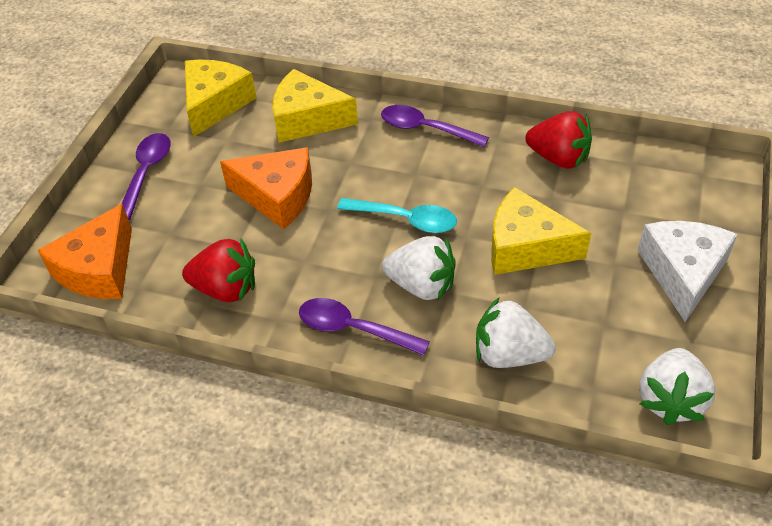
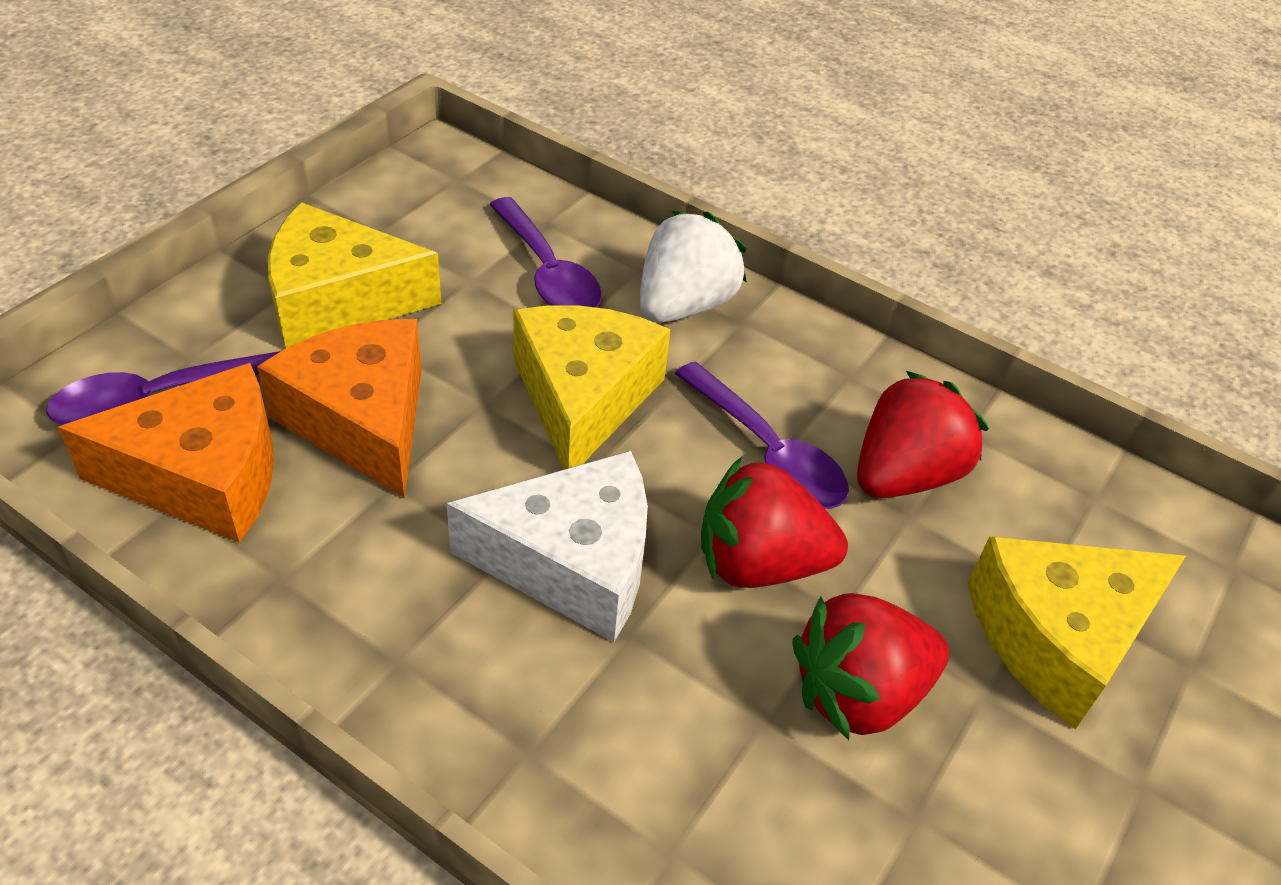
red strawberry: [182,239,255,302] [525,111,592,169] = 2 -> [701,457,848,588] [792,593,949,740] [857,371,989,498] = 3
turquoise spoon: [337,198,457,233] = 1 -> none = 0
white strawberry: [382,236,456,300] [476,297,556,368] [639,348,715,425] = 3 -> [640,211,747,323] = 1

